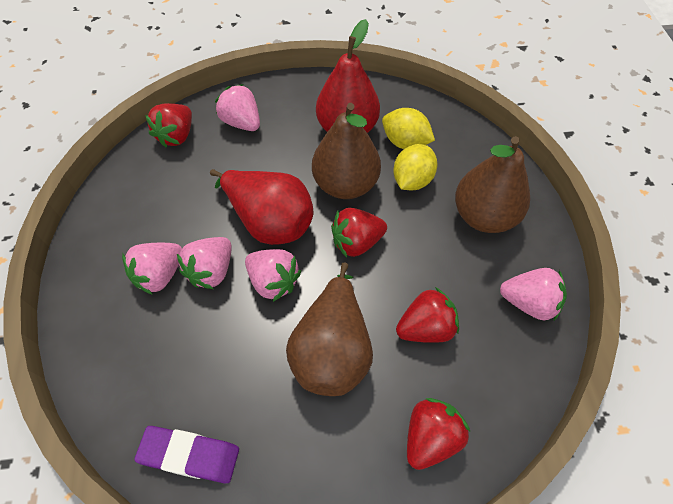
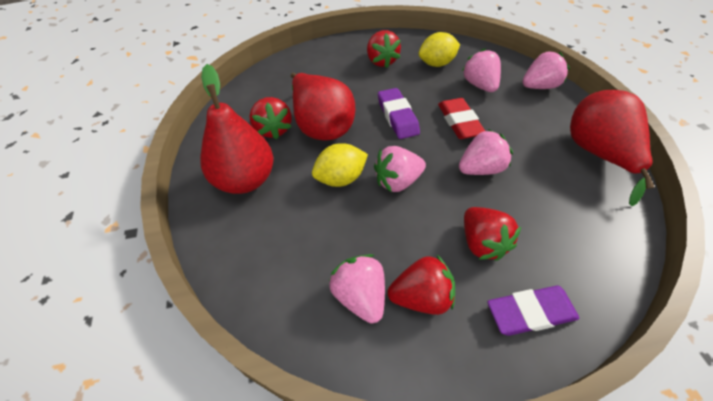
brown pear: [286,262,373,396] [312,103,381,199] [455,136,530,233] = 3 -> none = 0
purple eraser: [134,426,239,483] = 1 -> [378,88,420,139] [487,286,579,336] = 2
red eraser: none = 0 -> [438,98,485,139] = 1
red pear: [210,169,313,245] [316,19,380,133] = 2 -> [200,64,273,194] [291,73,355,141] [570,90,654,206] = 3

